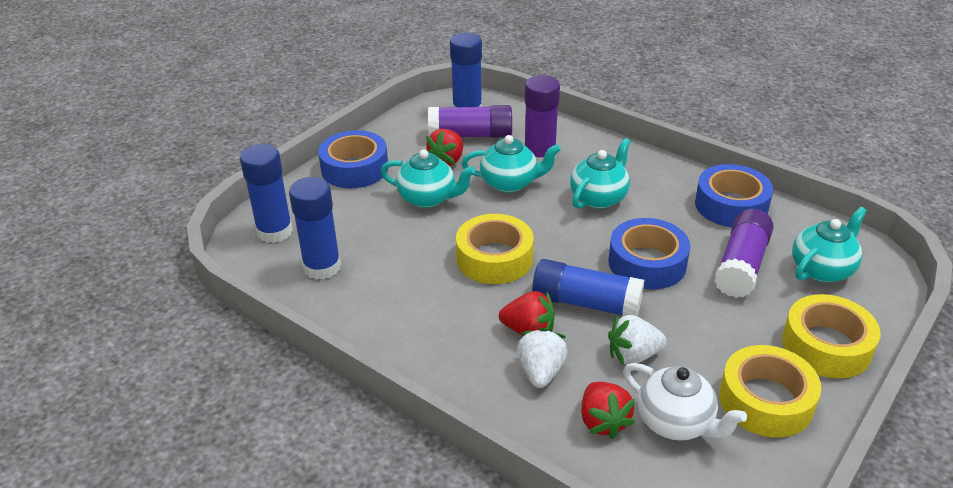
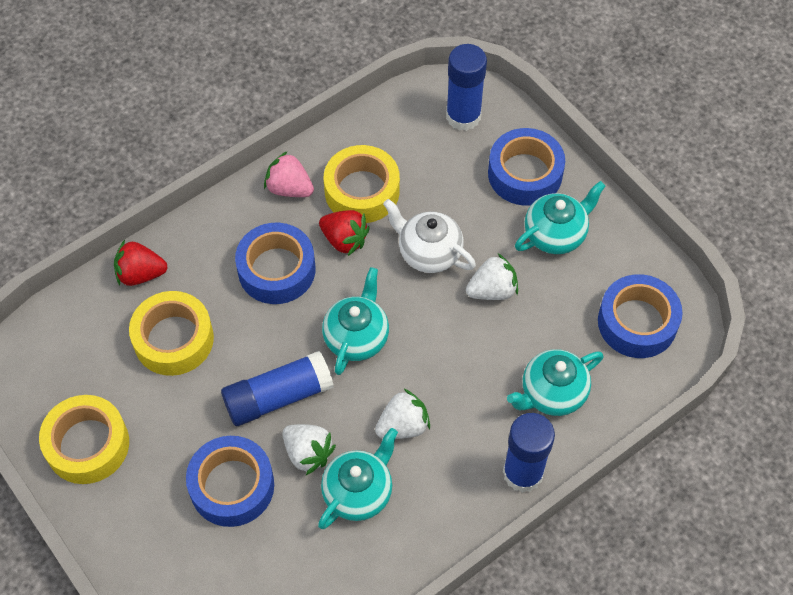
blue glue stick: [240,144,293,243] [289,177,341,280] [450,33,482,107] [532,259,644,316] = 4 -> [221,351,334,426] [446,44,487,131] [503,413,555,493] = 3
blue tape: [318,130,388,188] [608,218,690,289] [695,164,773,227] = 3 -> [186,436,274,527] [235,223,315,304] [488,128,565,206] [598,274,682,358] = 4
pink strawberry: none = 0 -> [264,151,314,197] = 1
purple glue stick: [428,105,512,138] [525,75,560,163] [714,209,774,298] = 3 -> none = 0
red strawberry: [426,129,463,166] [499,291,555,336] [581,382,635,439] = 3 -> [114,240,168,286] [319,210,370,256] = 2
white strawberry: [517,328,568,388] [608,314,667,365] = 2 -> [282,424,336,475] [375,389,430,439] [466,253,518,300] = 3

